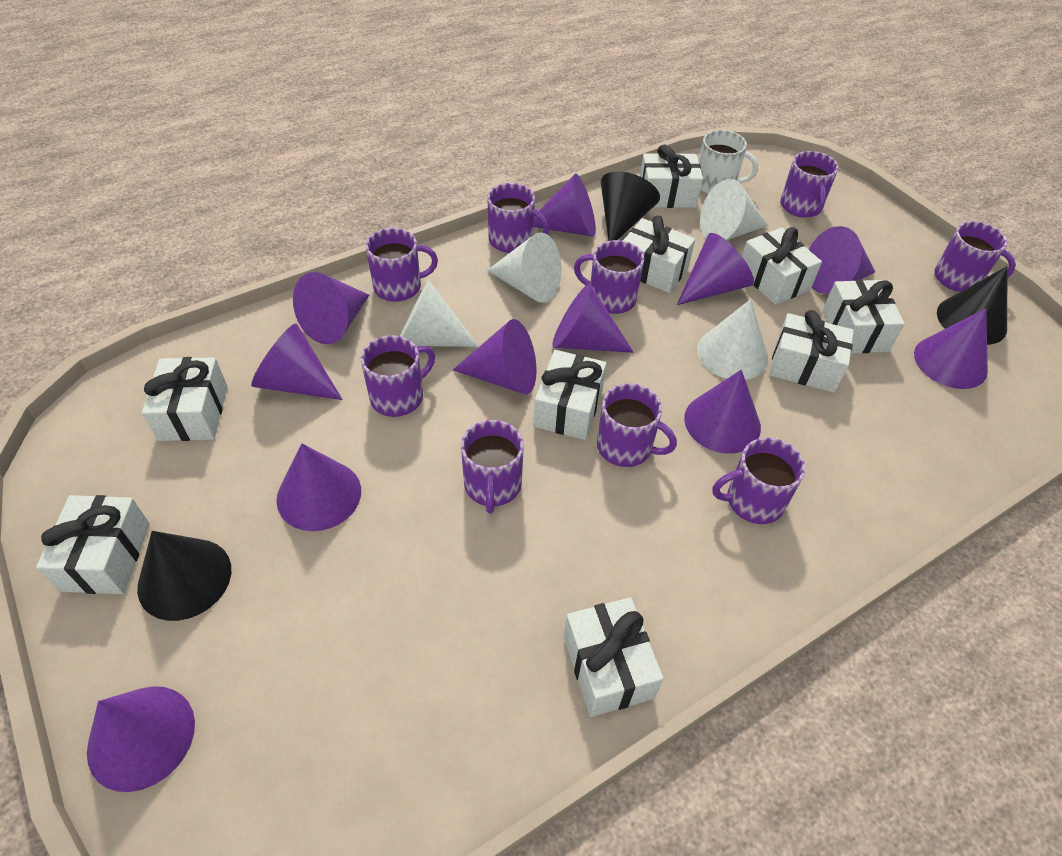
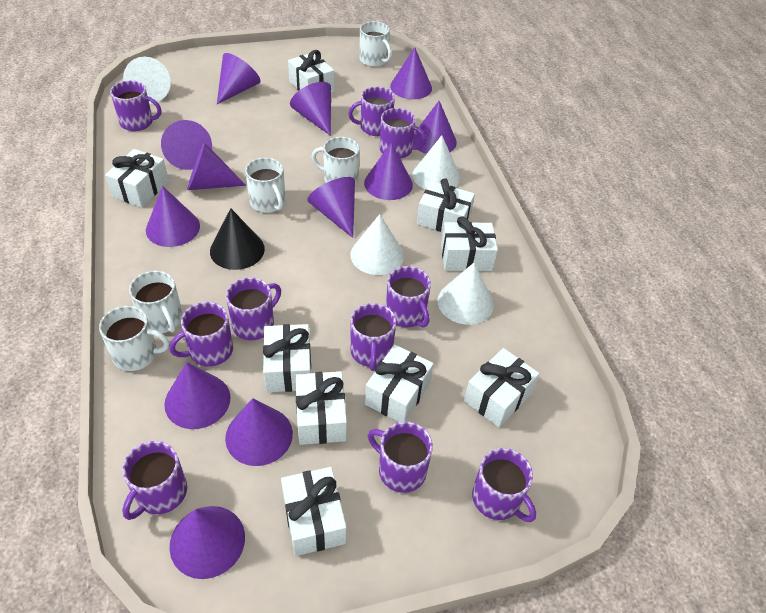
black cone: [137,531,231,621] [601,171,660,241] [937,266,1007,345] = 3 -> [210,208,265,270] = 1
purple cone: [87,686,195,792] [251,323,343,400] [276,444,361,531] [293,272,369,344] [453,319,537,394] [534,174,596,237] [552,284,634,353] [677,233,754,305] [684,370,761,454] [809,226,875,294] [914,308,988,389] = 11 -> [146,186,200,247] [161,120,212,170] [164,362,231,429] [169,506,245,579] [187,142,246,190] [217,53,260,104] [225,398,293,466] [290,82,331,136] [307,177,355,238] [364,142,413,200] [390,47,432,99] [413,101,457,154] = 12
purple mug: [361,335,435,417] [366,228,438,302] [461,420,524,514] [487,183,549,253] [574,240,644,314] [597,383,677,467] [712,437,806,524] [780,151,839,218] [934,221,1016,292] = 9 -> [110,80,161,131] [122,441,187,520] [169,302,233,367] [226,277,281,340] [348,87,395,136] [350,303,396,371] [368,422,433,493] [380,108,426,159] [386,266,431,327] [472,448,536,522] = 10
white mug: [699,130,758,194] = 1 -> [99,306,170,371] [129,271,183,333] [245,158,286,213] [312,137,360,185] [359,21,392,67] = 5

